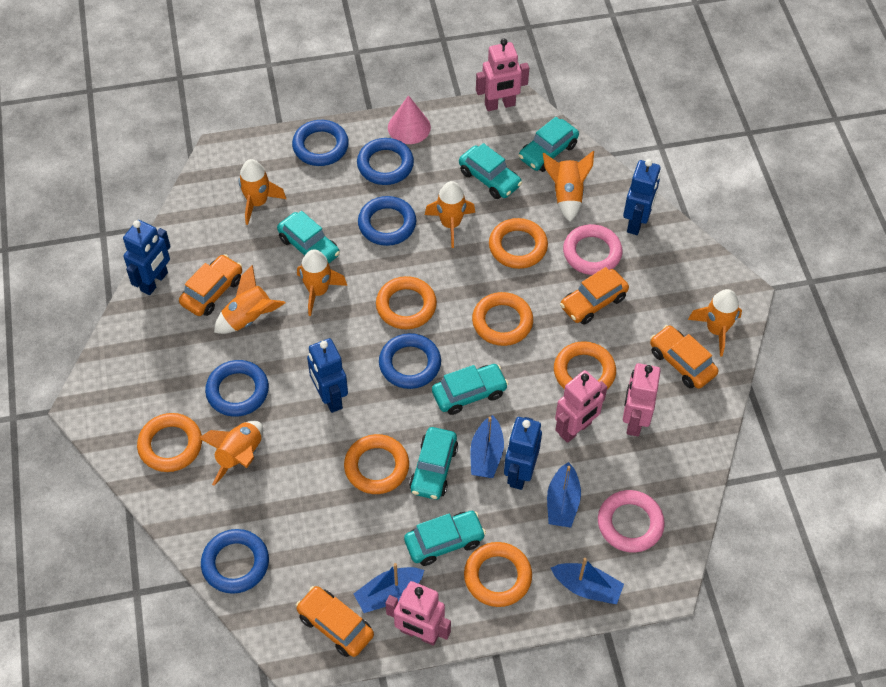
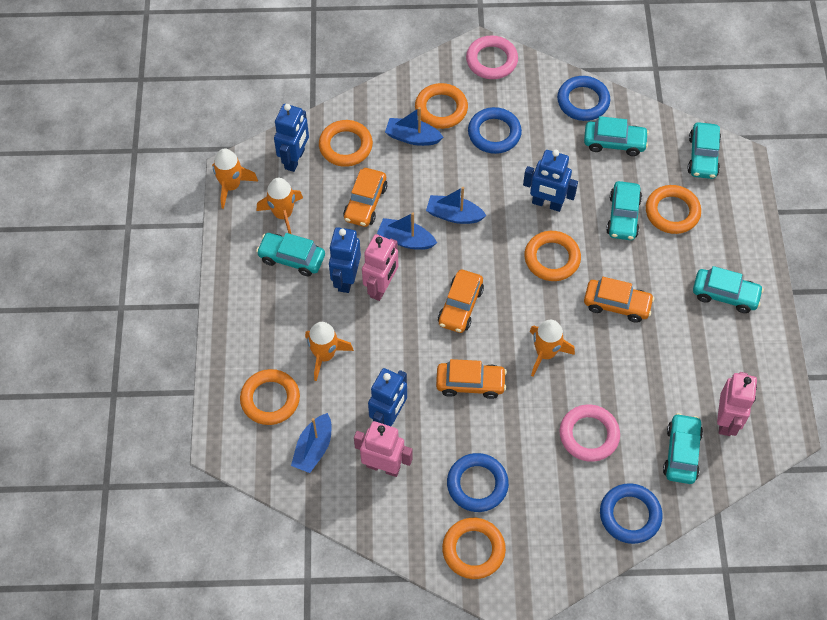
blue ring: [201,529,269,594] [205,360,269,417] [292,120,349,166] [357,138,414,185] [358,196,416,246] [379,333,441,389] = 6 -> [447,453,509,512] [468,107,522,154] [557,76,610,121] [600,483,663,544] = 4
orange ring: [137,413,202,472] [344,434,409,494] [376,276,437,329] [464,542,532,607] [472,292,533,346] [489,218,548,269] [554,341,616,390] = 7 -> [240,369,300,425] [319,120,373,167] [415,83,468,129] [442,518,506,579] [524,231,581,281] [646,185,701,234] = 6
orange rocket: [199,421,263,486] [214,265,286,334] [238,159,286,225] [297,249,347,316] [425,181,475,248] [543,151,594,222] [688,289,742,356] = 7 -> [212,149,258,209] [257,178,303,234] [305,322,354,381] [529,320,575,376] = 4
pink cone: [388,95,431,144] = 1 -> none = 0
pink robot: [385,581,451,646] [476,39,529,111] [555,370,607,443] [623,363,661,436] = 4 -> [354,421,413,477] [362,234,398,301] [717,372,757,436] = 3

